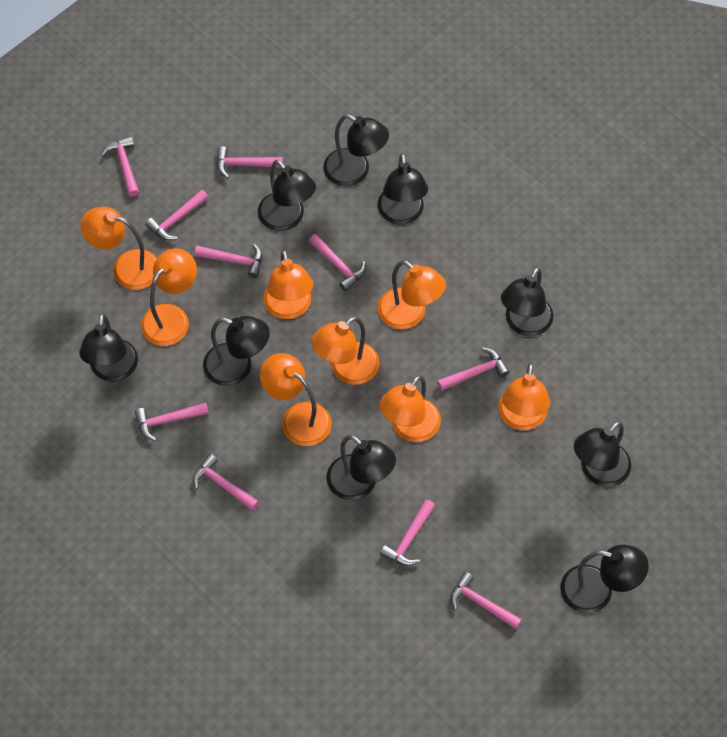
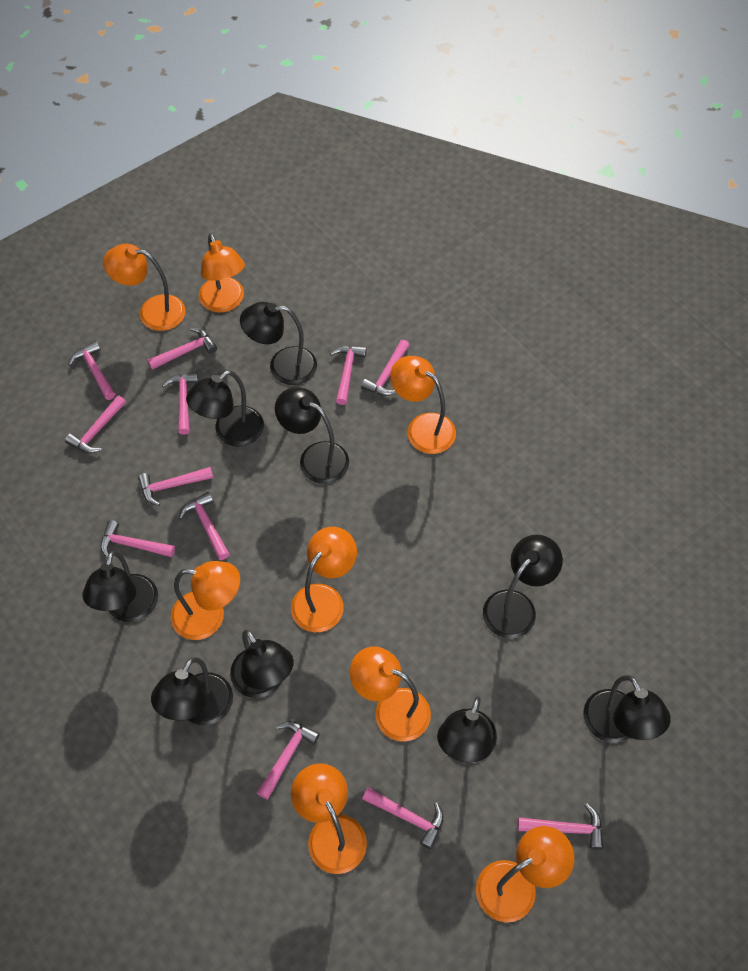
pink hammer: [101,136,139,197] [135,403,209,441] [145,190,208,240] [193,454,259,511] [194,244,262,278] [217,146,283,178] [309,234,366,291] [380,499,435,566] [437,347,509,391] [450,572,522,629] = 10 -> [65,395,126,453] [68,341,115,400] [101,520,175,558] [138,467,213,506] [147,328,217,370] [162,372,198,435] [179,492,230,560] [257,721,320,800] [330,346,367,405] [361,340,410,396] [362,787,444,849] [518,803,604,850] = 12

